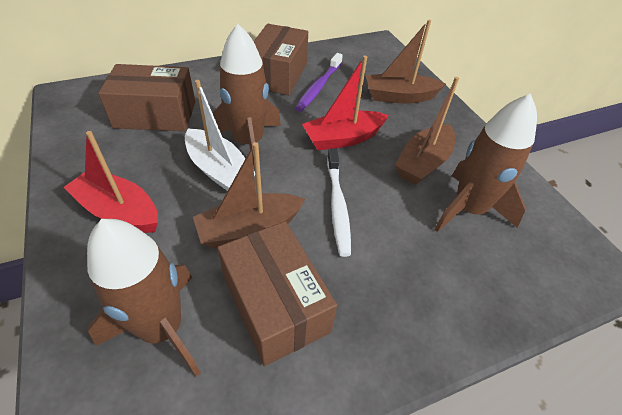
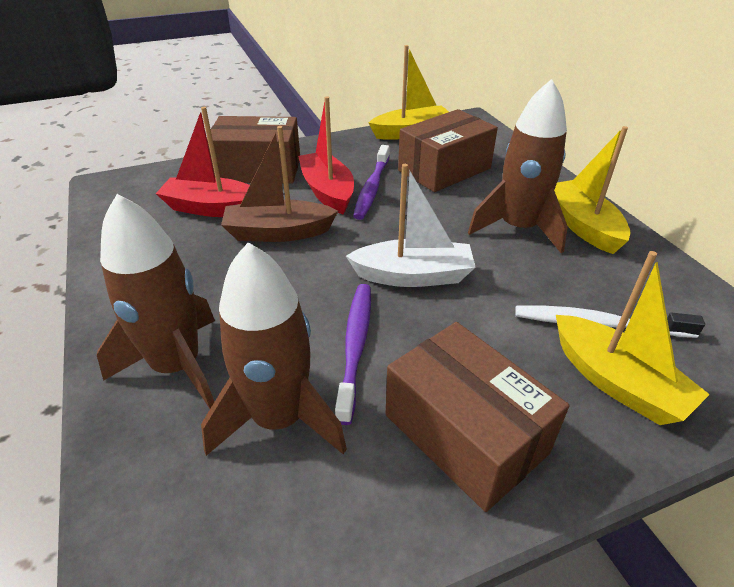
brown boat: [193,142,305,249] [366,20,446,104] [395,77,459,185] = 3 -> [221,126,338,242] = 1
purple toothbrush: [295,53,343,112] = 1 -> [335,284,371,425] [353,145,390,220] = 2
yellow boat: none = 0 -> [369,45,449,140] [554,126,631,254] [556,251,710,425] = 3

